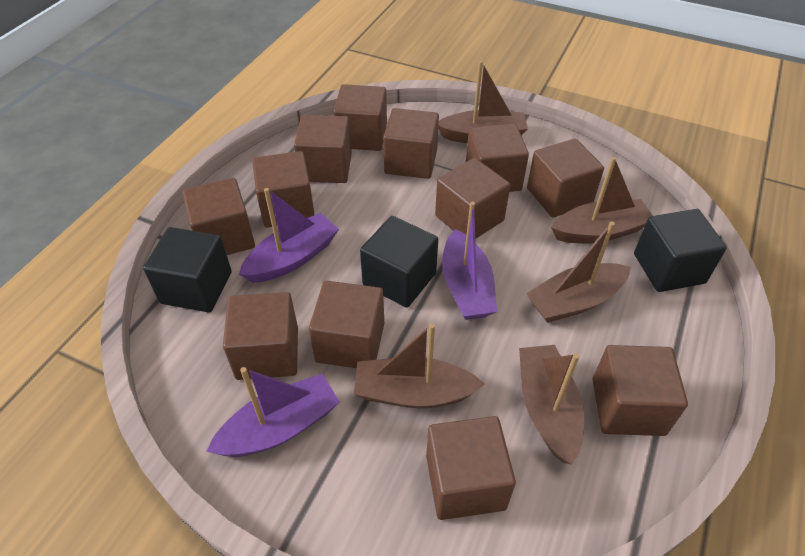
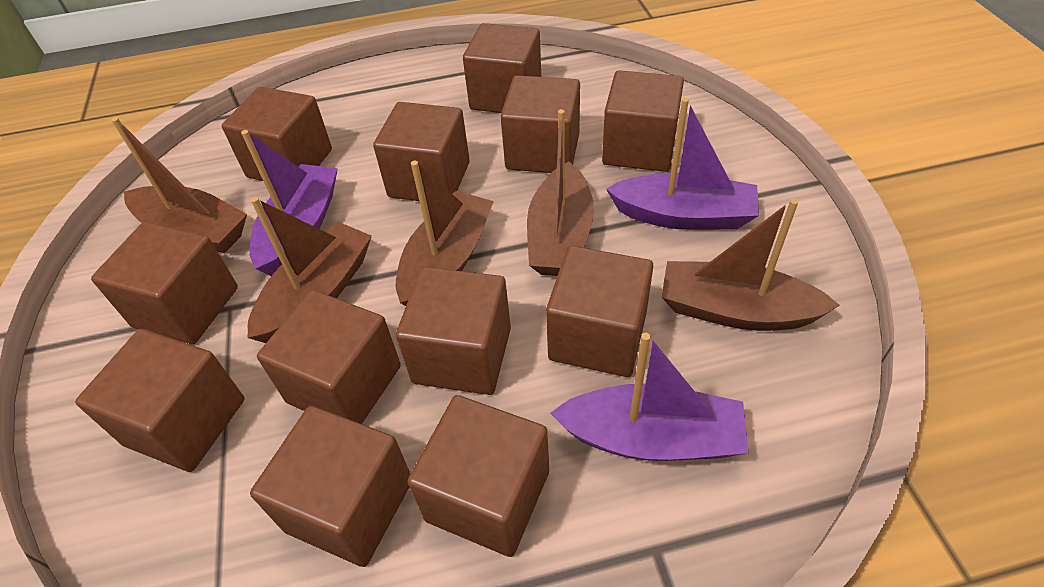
black cube: [143,227,232,312] [360,216,438,308] [634,209,727,292] = 3 -> none = 0

